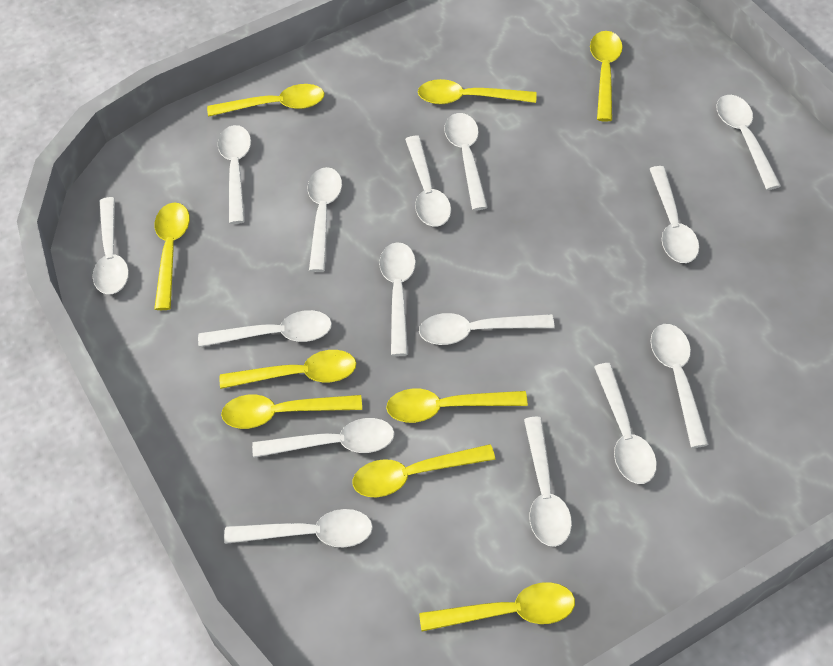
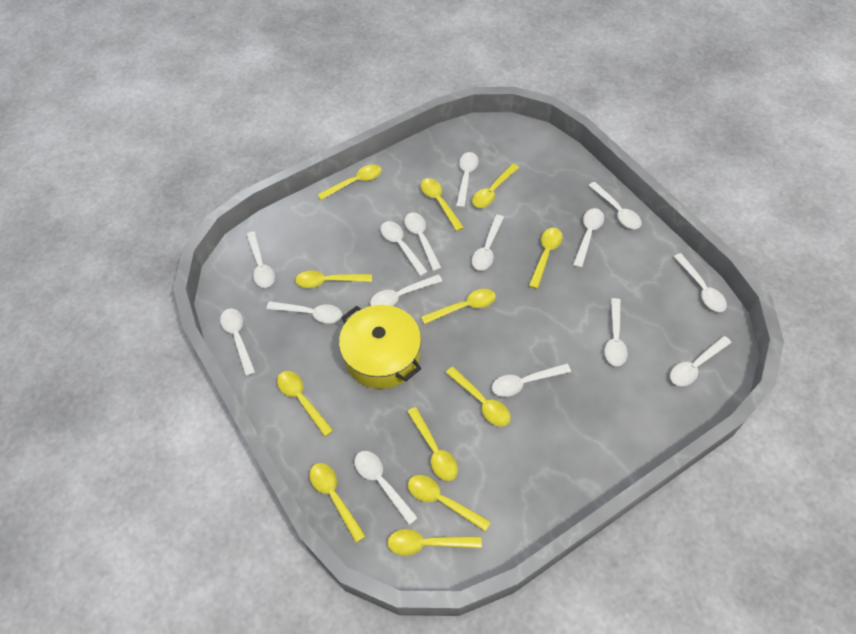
yellow pot: none = 0 -> [339,305,421,389] = 1
yellow spoon: [154,202,190,310] [207,84,325,117] [220,350,356,389] [221,394,362,429] [353,444,495,497] [386,389,528,423] [418,79,537,104] [419,582,575,632] [590,31,623,122] = 9 -> [277,371,333,437] [295,270,372,288] [309,463,366,543] [317,164,382,200] [388,529,482,556] [407,407,458,481] [408,475,490,531] [421,178,464,231] [421,289,496,324] [446,367,511,427] [472,164,519,208] [529,228,563,289] = 12

